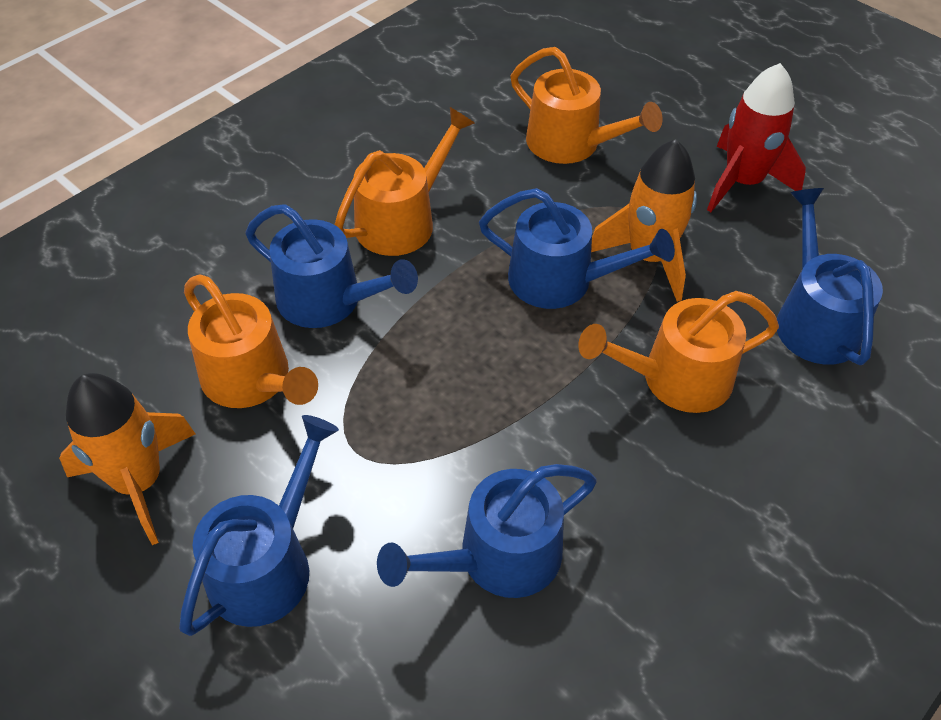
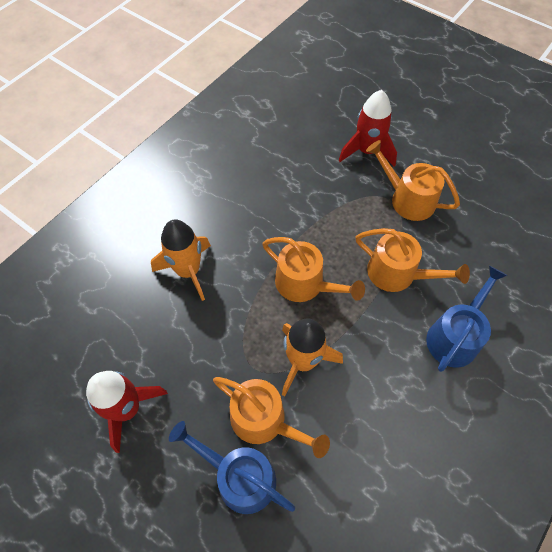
blue watering can: [179,415,339,636] [246,204,418,328] [377,464,597,598] [479,188,675,309] [777,188,883,365] = 5 -> [169,421,295,514] [426,266,508,372] = 2
red rocket: [707,63,806,212] = 1 -> [86,371,168,453] [339,90,397,167] = 2

